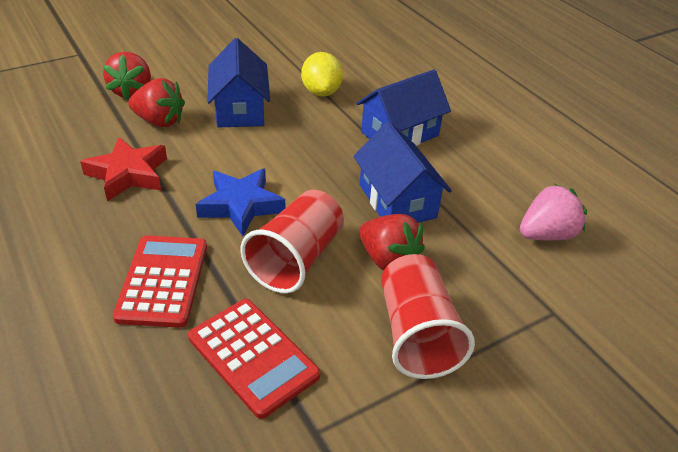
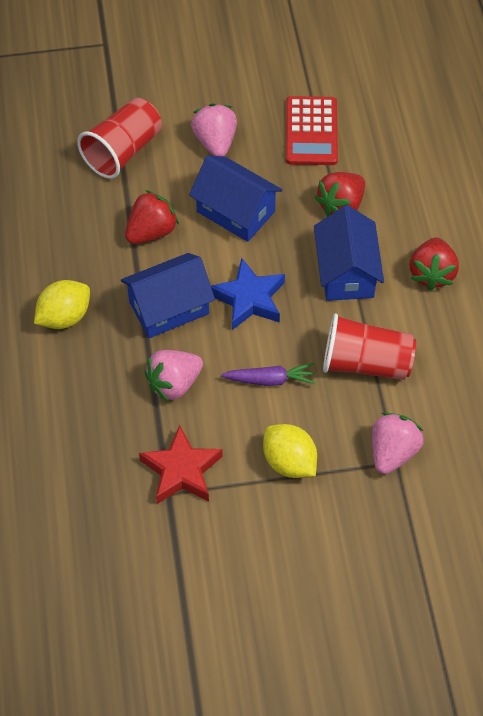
pink strawberry: [520,184,587,241] = 1 -> [144,350,203,402] [191,103,237,156] [372,412,424,474] = 3
purple carrot: none = 0 -> [221,363,316,386] = 1
red calculator: [113,235,207,328] [188,299,320,419] = 2 -> [286,96,338,165] = 1
yellow lemon: [301,52,343,97] = 1 -> [34,280,90,329] [263,424,317,478] = 2

